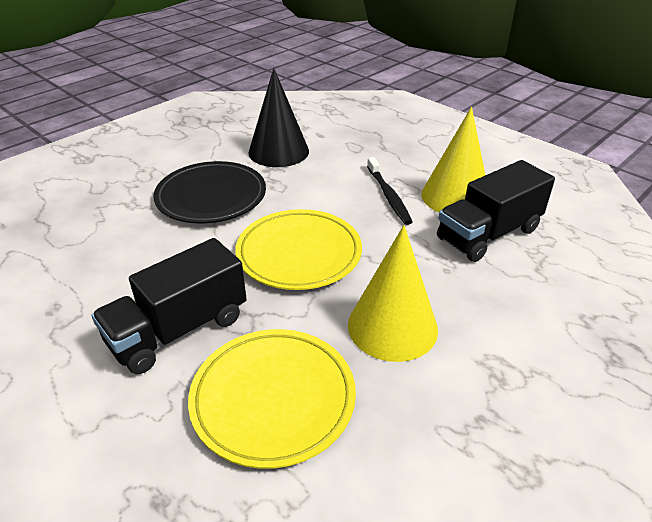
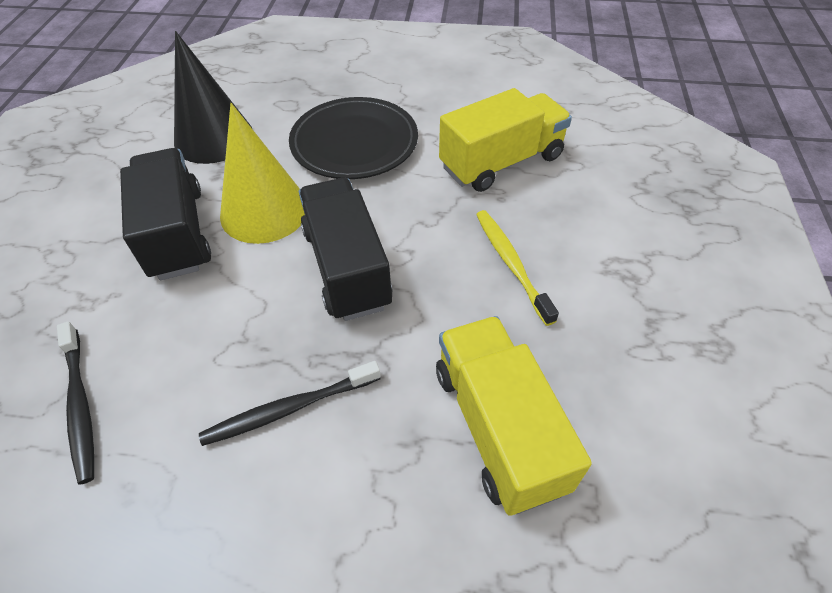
black toothbrush: [367,157,412,225] = 1 -> [57,321,94,485] [199,361,380,446] = 2
yellow cone: [348,225,438,362] [421,107,485,212] = 2 -> [220,103,305,244] = 1
yellow plate: [188,329,356,469] [235,209,362,290] = 2 -> none = 0
yellow toothbrush: none = 0 -> [476,210,559,326] = 1
yellow truck: none = 0 -> [436,316,592,516] [439,88,572,192] = 2

